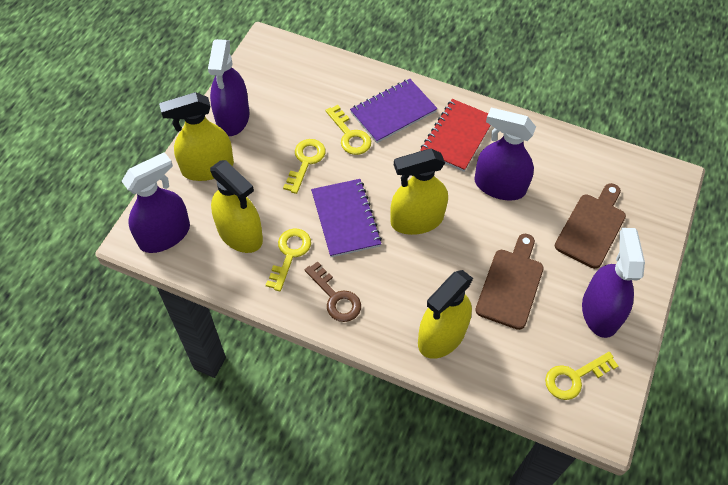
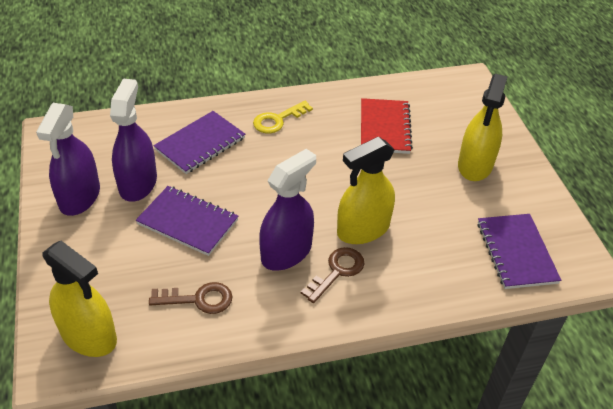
brown cutting board: [475,234,544,330] [555,183,626,269] = 2 -> none = 0
brown key: [305,261,361,322] = 1 -> [149,282,233,314] [301,247,364,303] = 2
purple notebook: [311,179,382,257] [350,79,438,143] = 2 -> [136,186,238,256] [153,111,245,174] [478,214,561,289] = 3
purple spray bottle: [122,152,190,253] [208,39,249,136] [474,108,536,200] [582,228,645,338] = 4 -> [36,103,100,216] [110,79,157,202] [259,149,316,271] = 3
yellow key: [266,228,311,291] [283,139,326,194] [325,105,371,155] [545,352,618,400] = 4 -> [253,101,313,133] = 1
yellow spray bottle: [159,92,234,181] [210,160,263,253] [390,148,448,235] [418,270,473,359] = 4 -> [43,241,117,357] [337,137,395,244] [458,74,508,181] = 3

